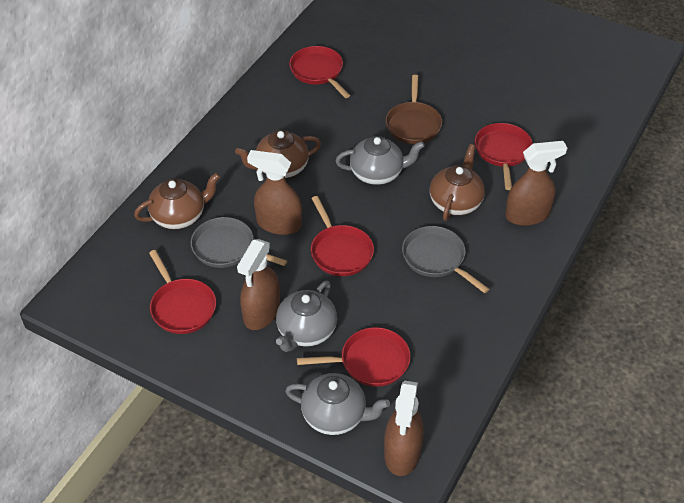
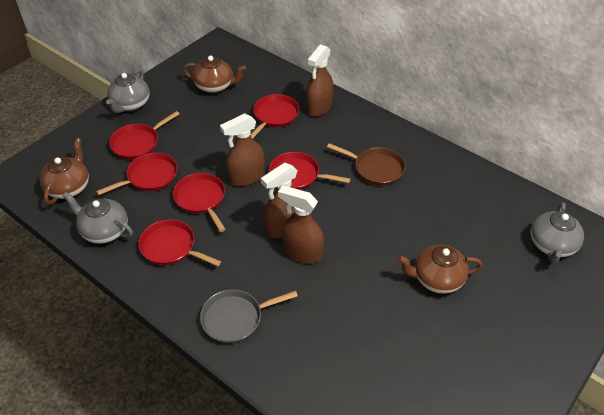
grey pan: [191,217,287,268] [402,226,489,293] = 2 -> [200,289,298,343] = 1
red pan: [149,250,216,334] [289,46,350,98] [297,327,411,387] [311,196,374,276] [475,123,533,190] = 5 -> [96,152,178,195] [109,111,180,159] [138,219,221,266] [173,173,225,232] [250,94,299,139] [269,152,351,190] = 6

